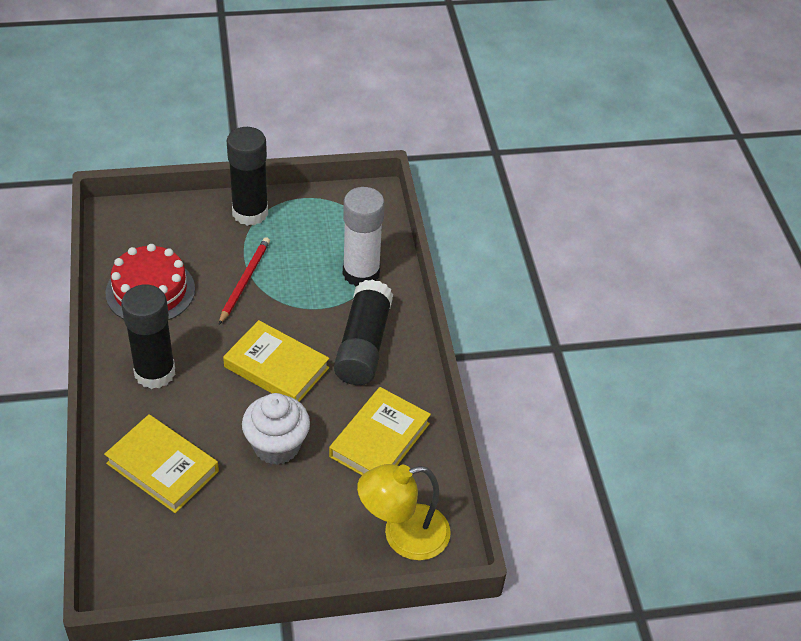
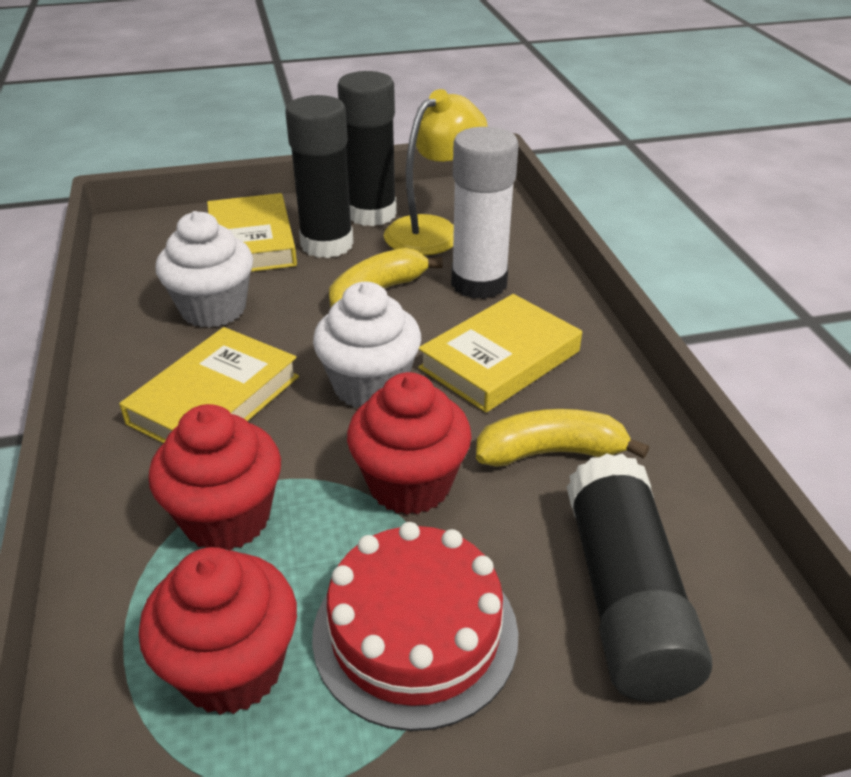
red cupcake: none = 0 -> [139,547,297,715] [149,404,281,550] [347,372,472,515] = 3
red pencil: [219,237,270,324] = 1 -> none = 0
white cupcake: [242,393,310,465] = 1 -> [156,211,253,328] [313,282,421,408] = 2
yellow banana: none = 0 -> [329,248,443,308] [476,409,649,467] = 2

